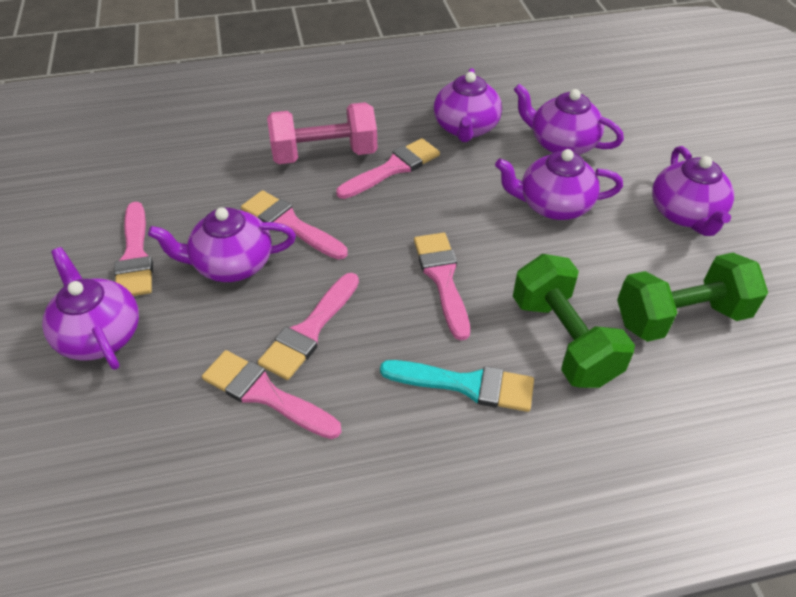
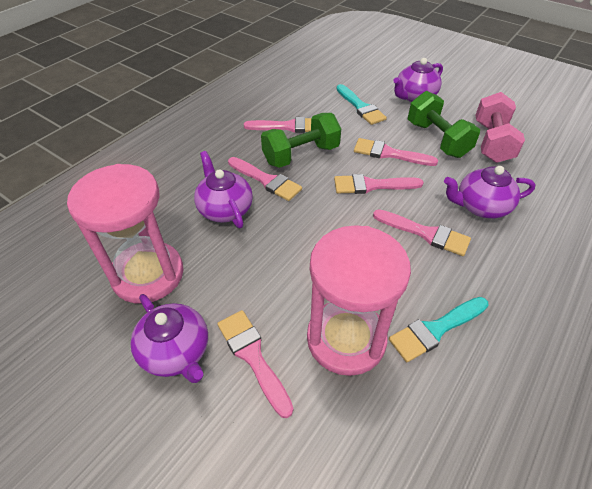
pink hourglass: none = 0 -> [67,164,184,304] [307,225,411,376] = 2
purple teapot: [42,247,139,370] [148,208,296,282] [434,68,502,142] [495,149,623,220] [514,84,624,155] [652,146,734,236] = 6 -> [131,294,208,383] [194,151,253,228] [393,58,443,102] [444,166,536,218] = 4
turquoise brush: [380,360,534,412] = 1 -> [336,84,387,125] [389,297,489,362] = 2

